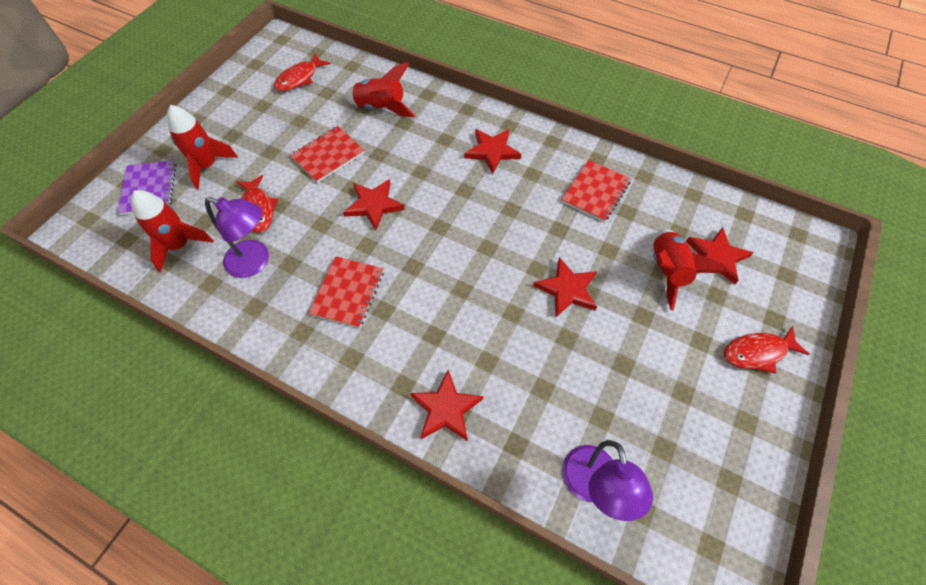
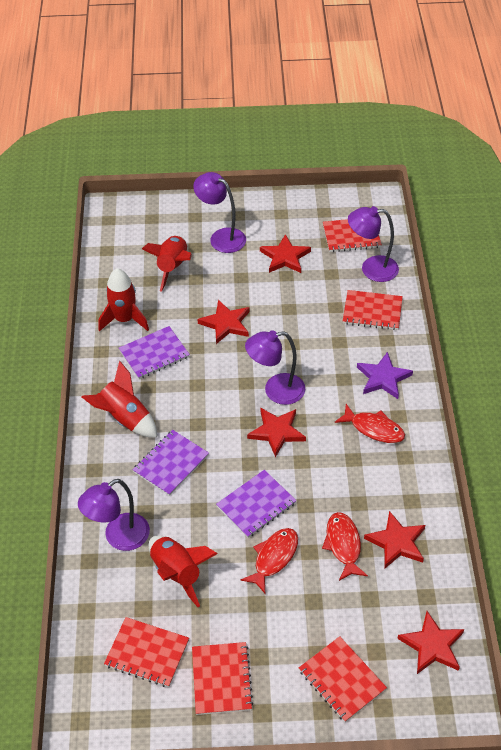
purple lamp: [205,197,269,278] [562,440,653,521] = 2 -> [78,479,150,551] [193,172,246,253] [245,331,305,405] [348,206,399,282] = 4
purple notebook: [117,160,177,215] = 1 -> [119,326,190,379] [133,430,209,496] [216,470,296,538] = 3
purple star: none = 0 -> [357,352,413,399] = 1
red notebook: [290,126,365,183] [309,256,384,328] [562,160,631,222] = 3 -> [104,617,189,687] [192,642,254,715] [299,636,387,722] [323,219,382,252] [343,290,403,330] = 5

